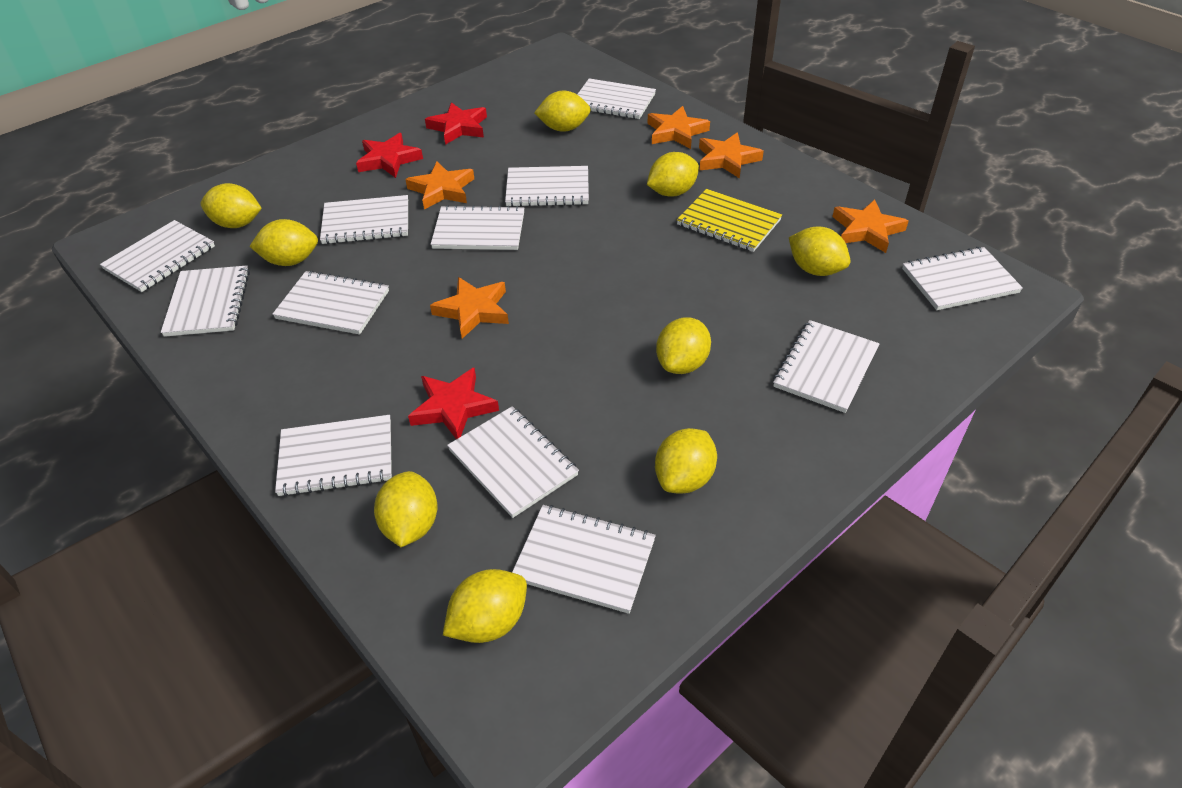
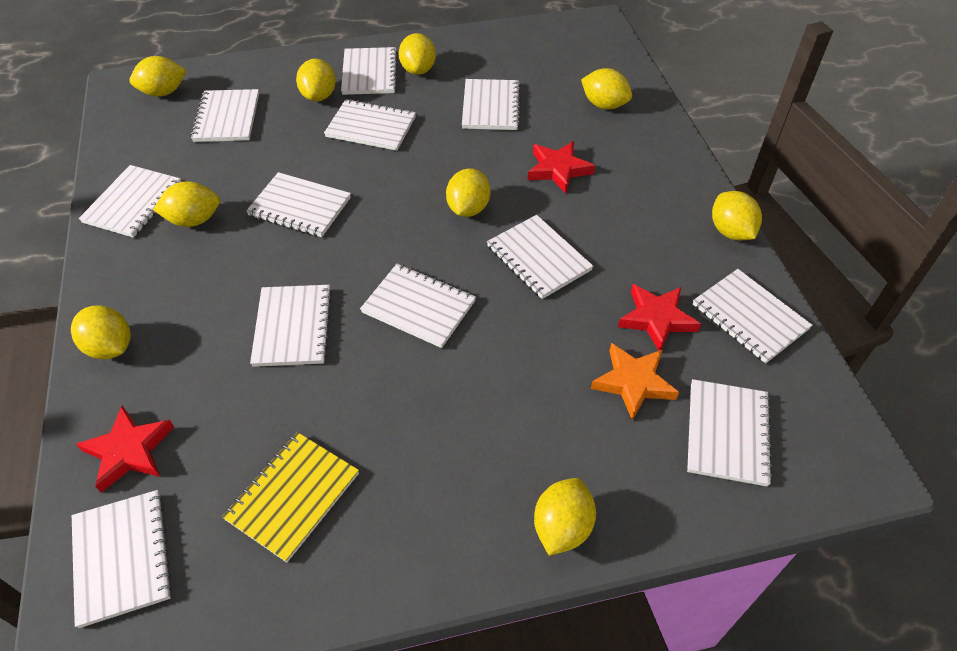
orange star: [405,162,474,210] [430,277,509,339] [648,106,710,149] [699,133,764,179] [832,200,908,253] = 5 -> [591,343,679,421] = 1

